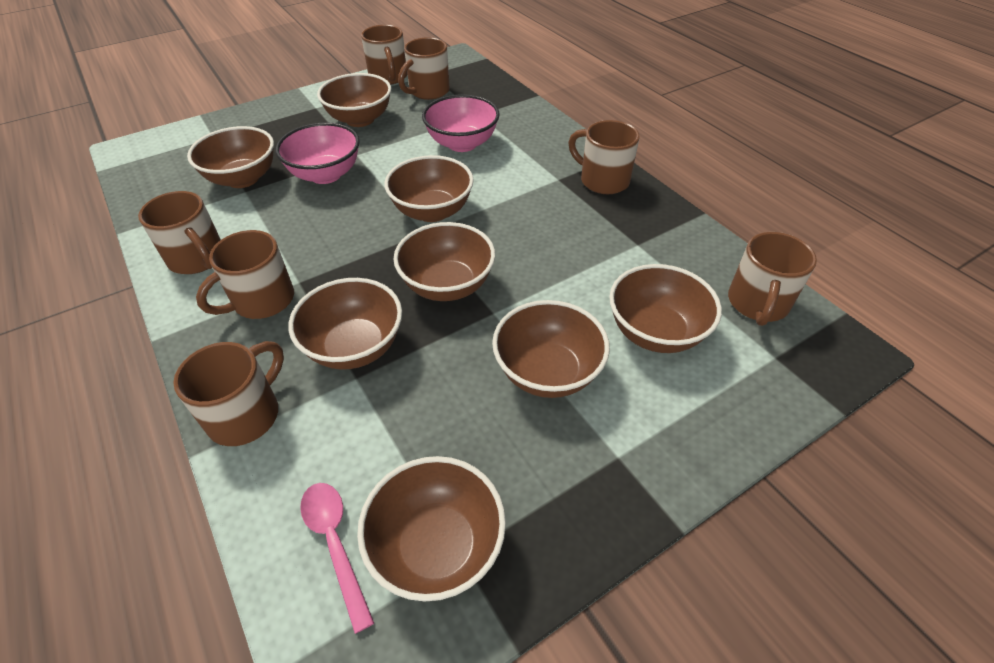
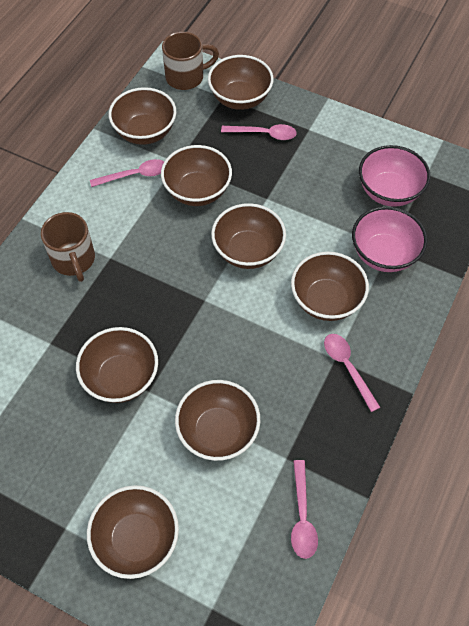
brown mug: [138,191,221,274] [173,341,284,446] [196,230,294,319] [361,25,407,85] [398,37,450,100] [568,120,640,194] [728,232,817,326] = 7 -> [41,212,95,282] [162,32,219,90] = 2
pink spoon: [300,483,374,634] = 1 -> [90,159,164,187] [221,124,297,140] [291,460,318,559] [324,334,380,412] = 4

